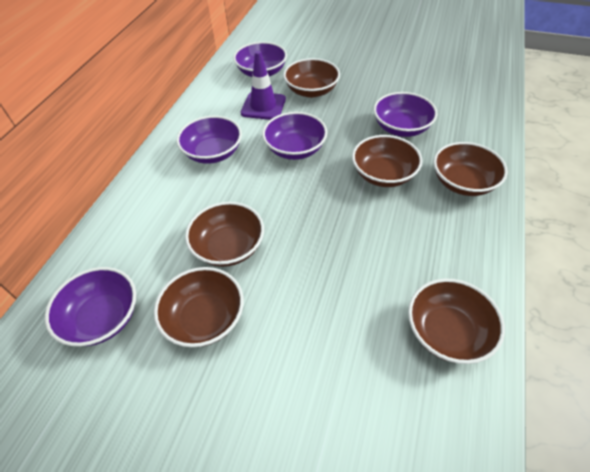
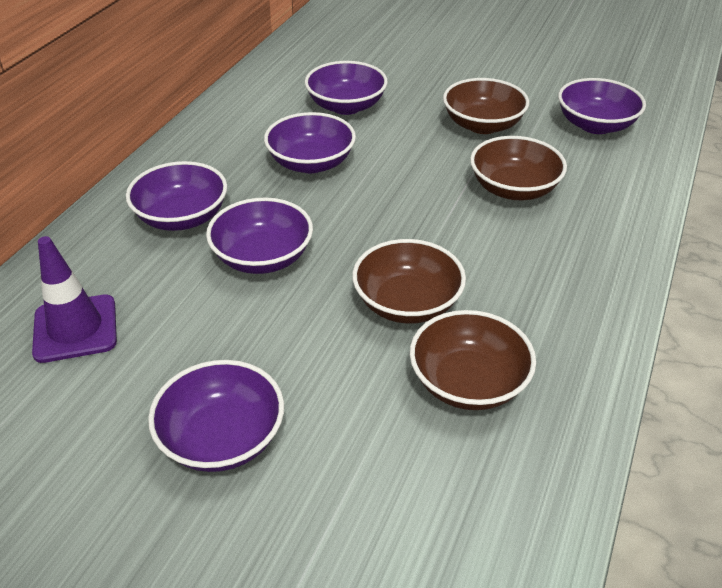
brown bowl: [154,267,244,347] [185,202,264,267] [283,58,340,98] [352,135,422,187] [408,278,505,364] [433,142,508,196] = 6 -> [352,239,466,324] [410,310,536,410] [443,78,529,134] [470,136,567,200] = 4
purple bowl: [45,267,136,346] [177,116,242,164] [233,42,287,77] [262,112,327,160] [374,92,437,137] = 5 -> [126,161,227,231] [148,360,284,472] [206,197,313,274] [264,112,356,173] [305,61,388,115] [558,78,646,134] = 6

